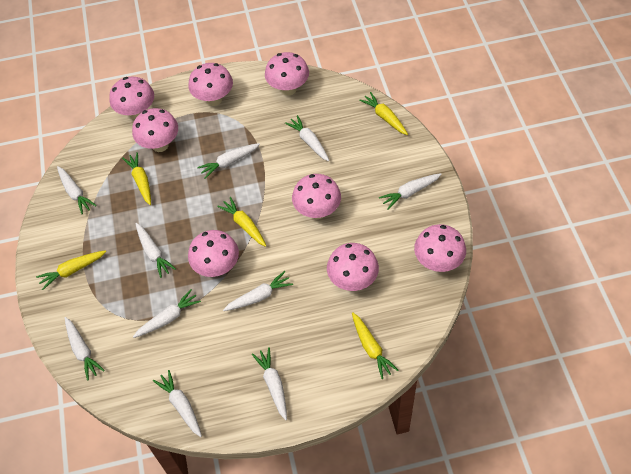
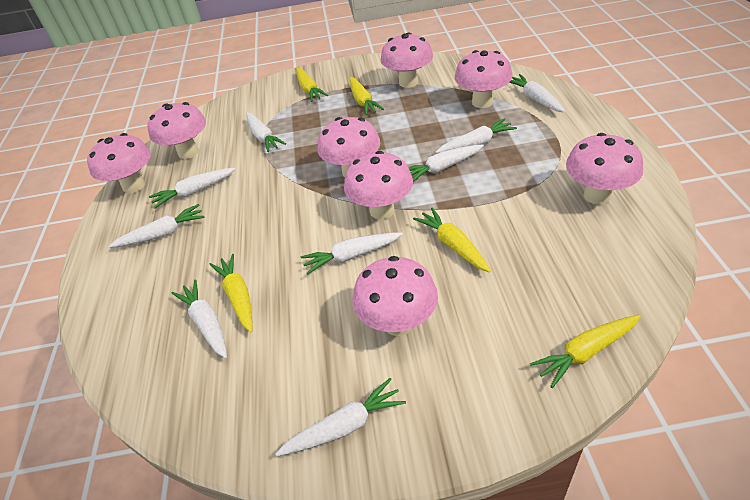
white carrot: [57,166,97,215] [65,317,105,381] [133,289,201,338] [136,223,176,278] [153,370,202,437] [197,143,260,179] [223,271,293,311] [252,347,287,420] [285,115,329,161] [379,173,442,210] = 10 -> [108,204,204,248] [149,168,236,209] [172,280,227,358] [246,113,286,152] [276,378,406,456] [301,233,403,275] [409,145,484,182] [436,118,517,153] [509,74,565,112] = 9

